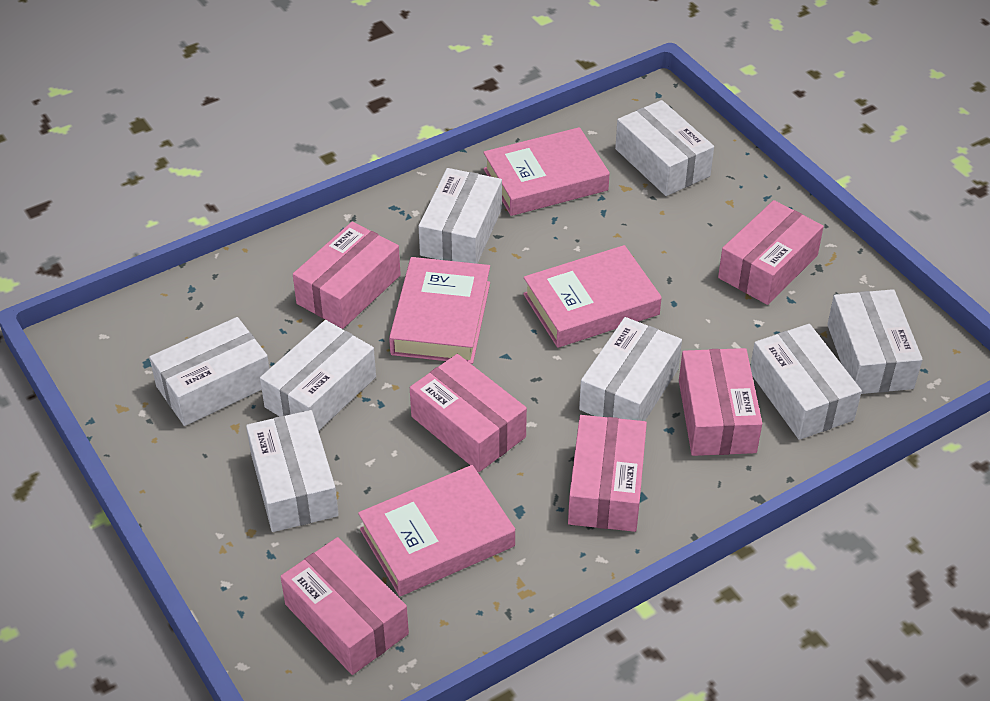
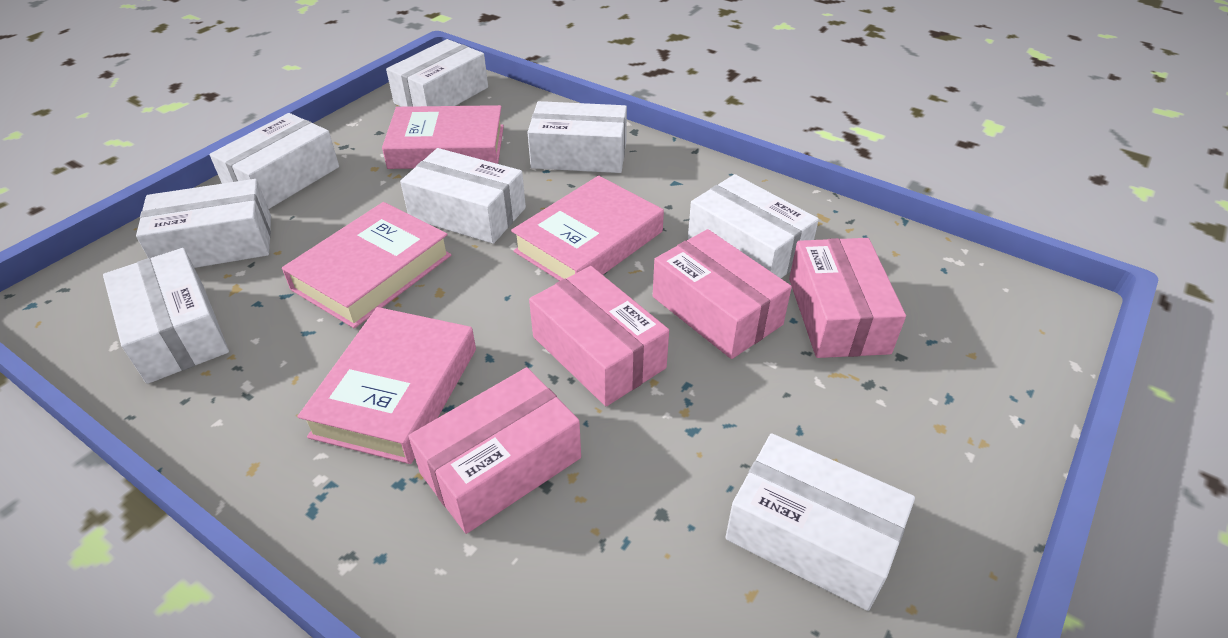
pink box: [280,537,409,675] [293,222,401,329] [410,354,527,472] [568,415,647,532] [679,348,762,456] [718,200,824,305] = 6 -> [408,367,581,534] [529,266,669,406] [653,229,792,359] [789,238,906,358] = 4

